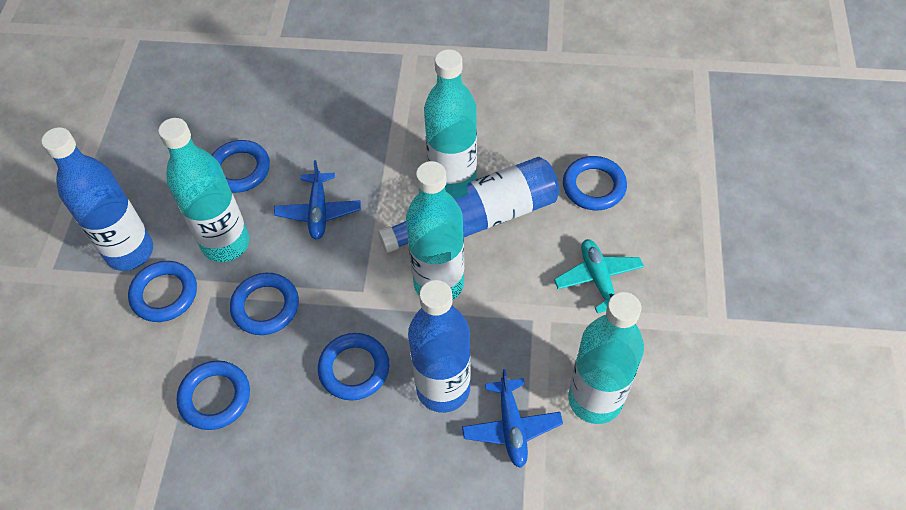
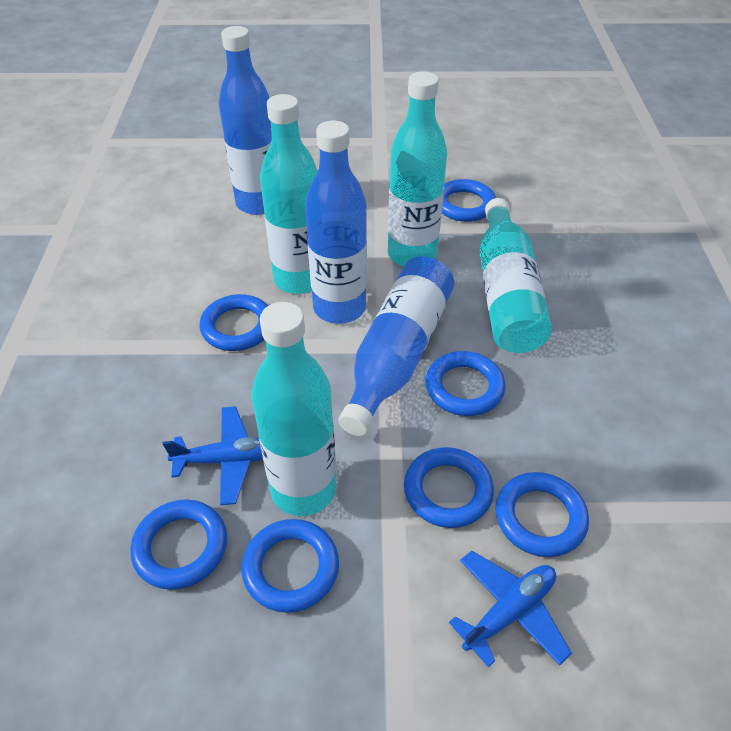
blue ring: [128,261,197,322] [177,360,250,430] [212,140,270,193] [230,273,299,335] [318,333,389,400] [563,156,627,210] = 6 -> [130,500,227,590] [200,294,268,351] [242,519,339,613] [404,447,494,528] [425,351,505,416] [442,179,496,222] [495,472,589,557] = 7
turquoise plane: [554,239,644,313] = 1 -> none = 0

